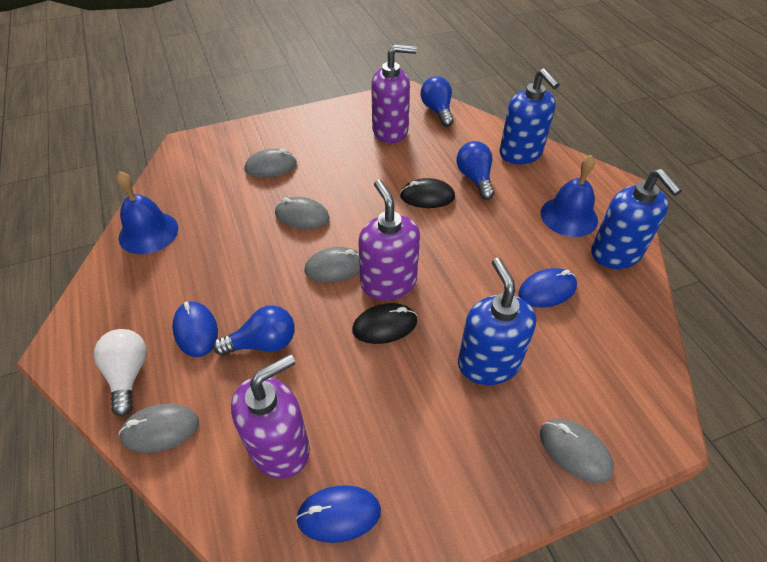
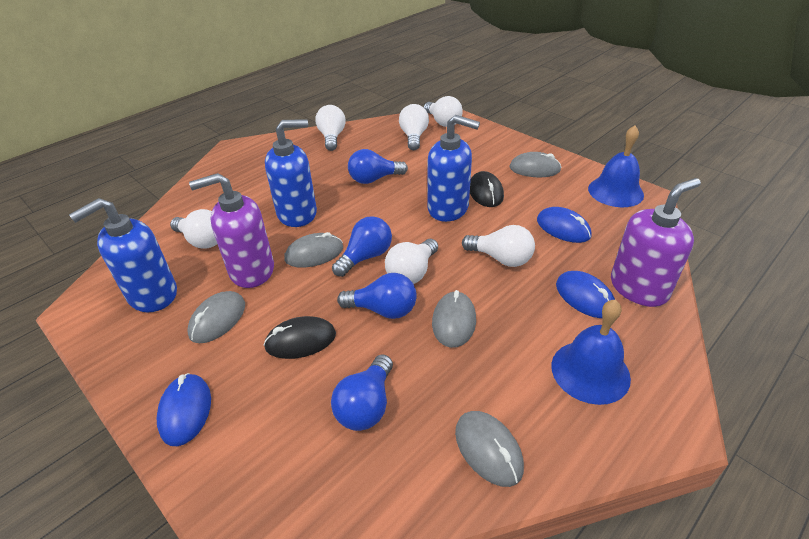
blue light bulb: [213,306,295,356] [421,76,454,127] [456,141,494,200] = 3 -> [331,354,393,431] [332,216,392,277] [337,273,417,319] [348,149,408,184] = 4
purple soap dispenser: [231,354,310,479] [358,180,420,300] [371,45,417,143] = 3 -> [189,173,274,288] [611,178,701,307] = 2
white light bulb: [94,329,147,417] = 1 -> [170,209,217,249] [315,105,346,151] [385,239,438,284] [399,104,429,150] [424,96,463,127] [462,225,535,267] = 6

